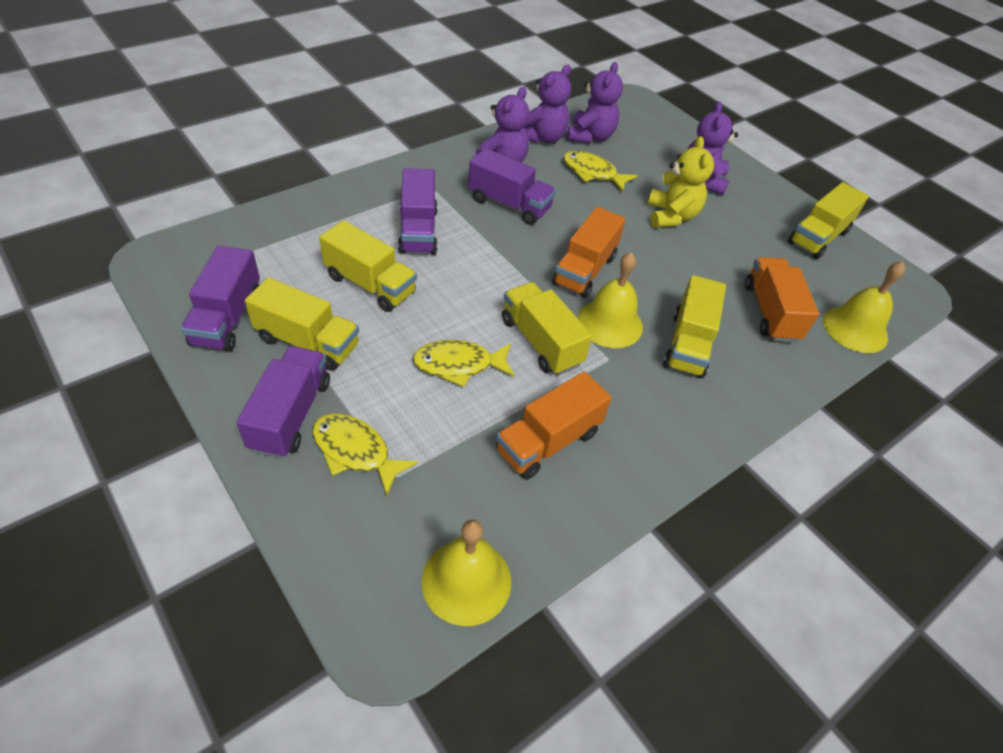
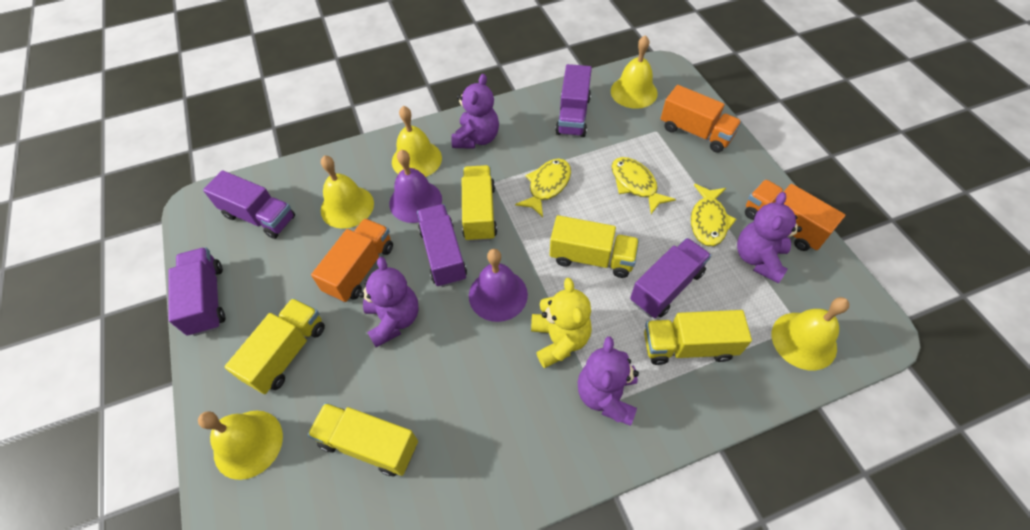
purple bell: none = 0 -> [389,150,442,223] [469,249,528,322] = 2
purple truck: [181,246,260,352] [236,346,330,458] [398,168,438,255] [468,148,556,225] = 4 -> [168,247,225,336] [203,170,295,239] [417,204,467,287] [556,64,592,137] [630,238,711,318] = 5
yellow bell: [422,519,511,626] [577,252,643,348] [823,261,905,353] = 3 -> [198,411,283,480] [321,155,374,229] [392,106,442,177] [611,35,658,109] [772,297,849,370] = 5

